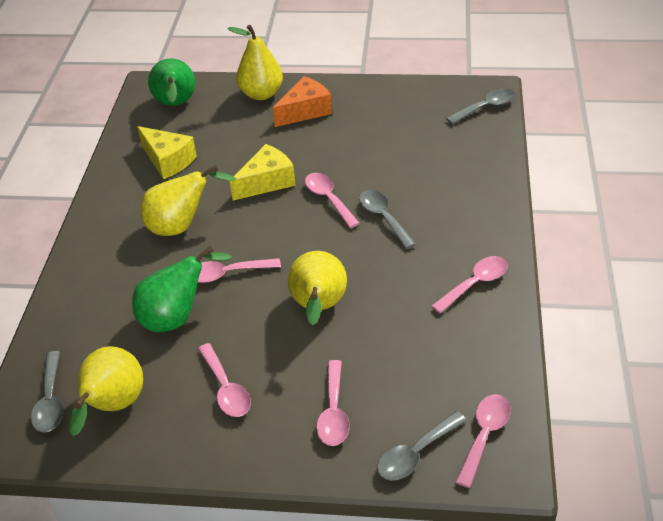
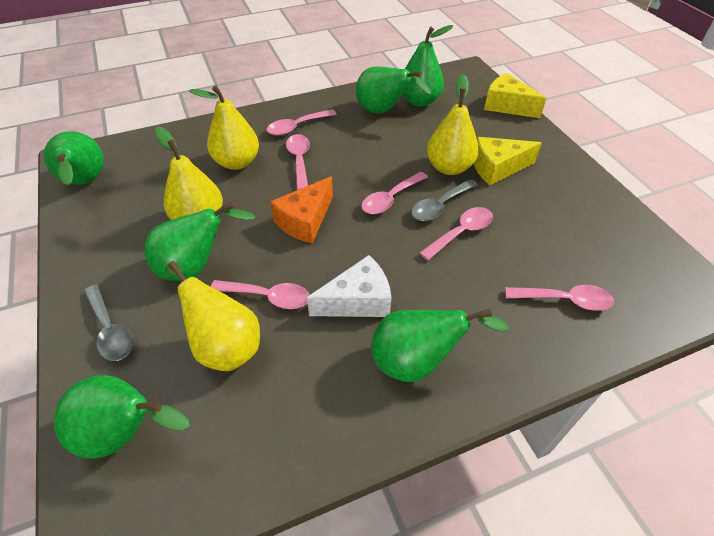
green pear: [132,246,232,332] [148,58,195,106] = 2 -> [44,131,104,185] [54,375,190,459] [145,202,256,281] [356,67,431,114] [371,309,509,382] [402,25,453,107] = 6
grey spoon: [31,351,64,432] [359,190,416,249] [377,411,467,481] [446,88,515,124] = 4 -> [84,285,133,361] [411,179,478,221] = 2
white cheese: none = 0 -> [307,255,391,317] = 1

